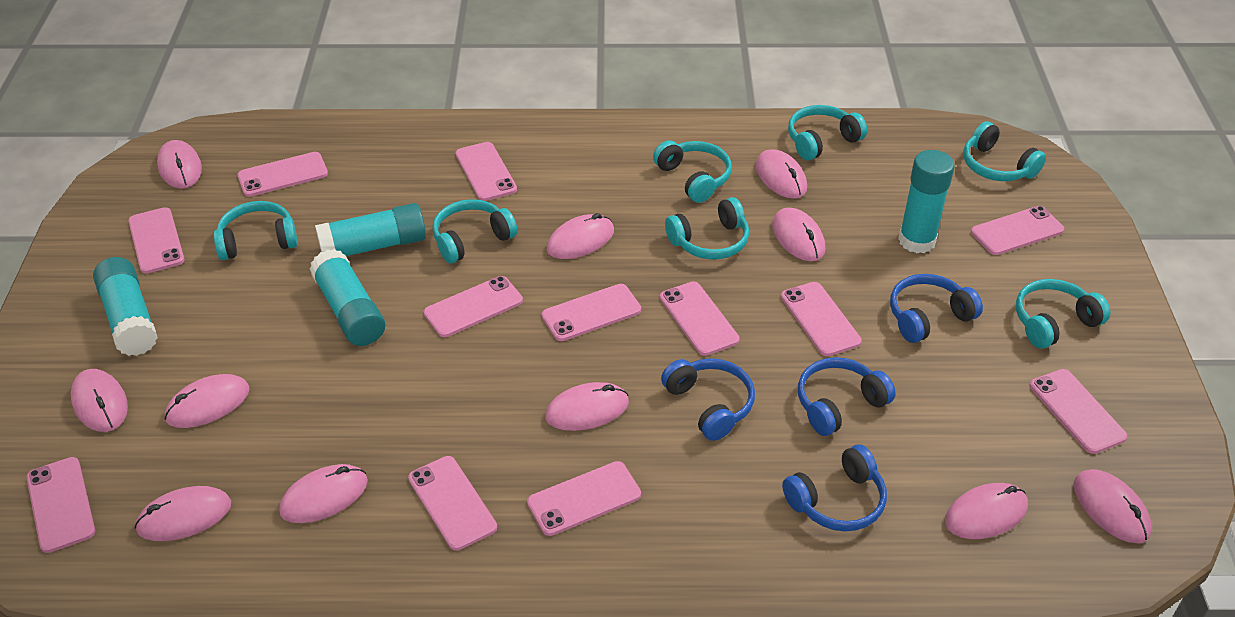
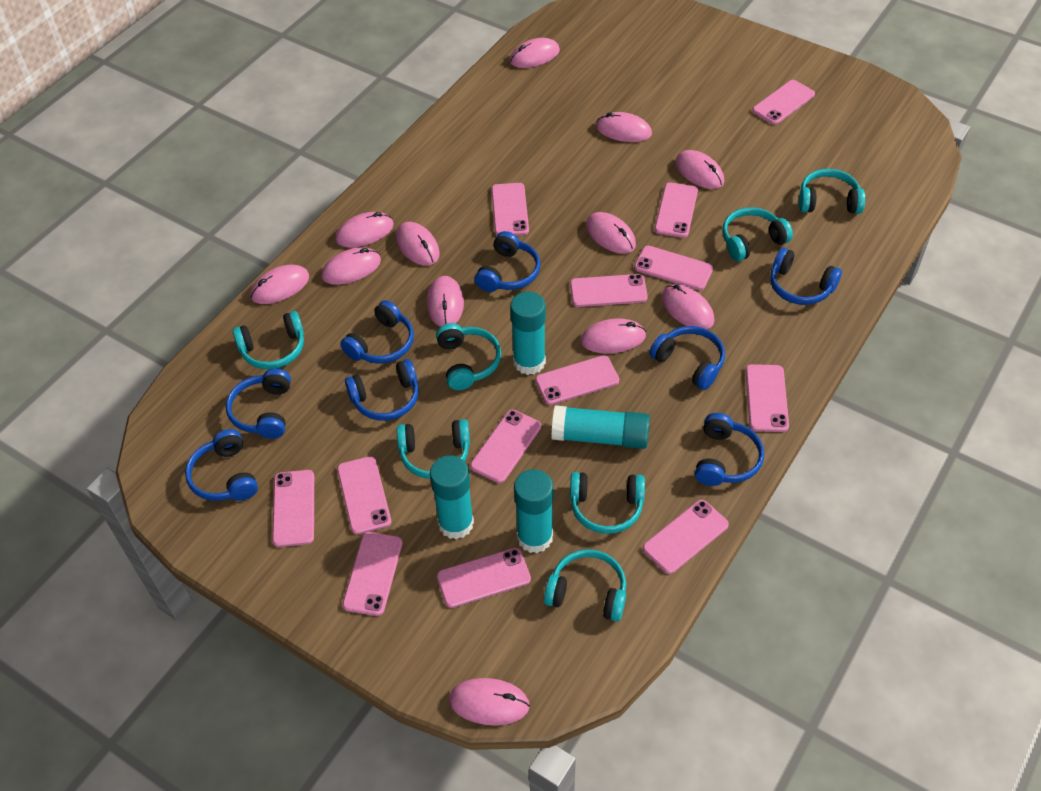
blue headphones: [661,358,755,441] [782,444,887,531] [798,357,896,436] [890,274,983,343] = 4 -> [185,429,258,501] [226,369,291,439] [340,300,414,364] [345,359,419,421] [475,231,540,292] [649,326,725,390] [695,413,764,486] [770,248,842,305] = 8
pink mouse: [71,369,128,432] [135,486,231,541] [157,140,202,189] [164,374,250,428] [279,464,368,523] [545,382,629,431] [547,213,614,259] [756,149,807,199] [772,208,825,261] [945,483,1028,539] [1074,469,1152,544] = 11 -> [250,265,309,304] [322,247,381,285] [335,212,394,248] [396,222,440,266] [427,276,464,327] [449,678,530,725] [510,38,560,68] [581,318,646,354] [586,212,636,254] [596,112,652,142] [661,284,715,329] [675,150,724,189] = 12
pink phone: [26,457,95,553] [128,207,185,274] [237,152,328,197] [408,456,497,551] [424,276,523,337] [455,142,517,201] [527,461,641,536] [542,284,641,341] [660,282,740,356] [781,282,862,356] [971,206,1064,255] [1030,369,1128,454] = 12 -> [272,470,314,547] [337,456,391,534] [342,532,403,616] [437,548,531,608] [470,410,541,483] [491,183,529,235] [535,355,619,405] [570,274,648,307] [634,246,713,290] [643,500,729,574] [655,182,698,238] [746,364,789,432] [752,80,815,125] = 13

